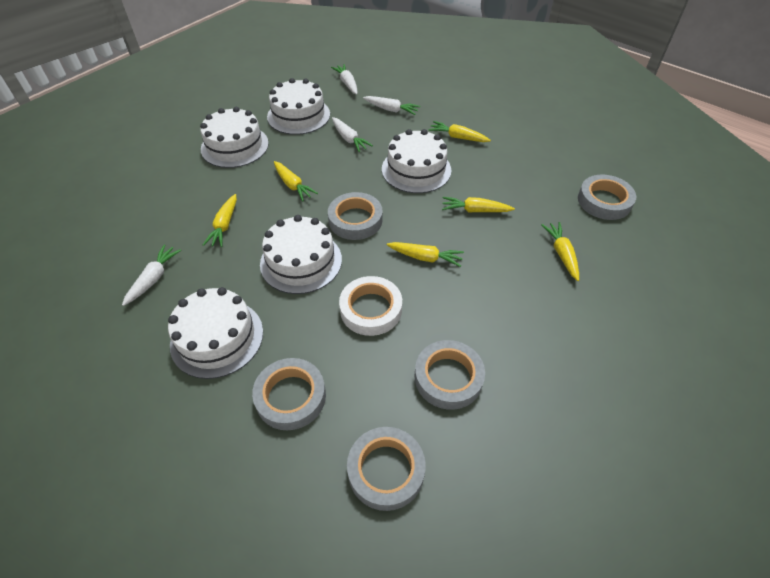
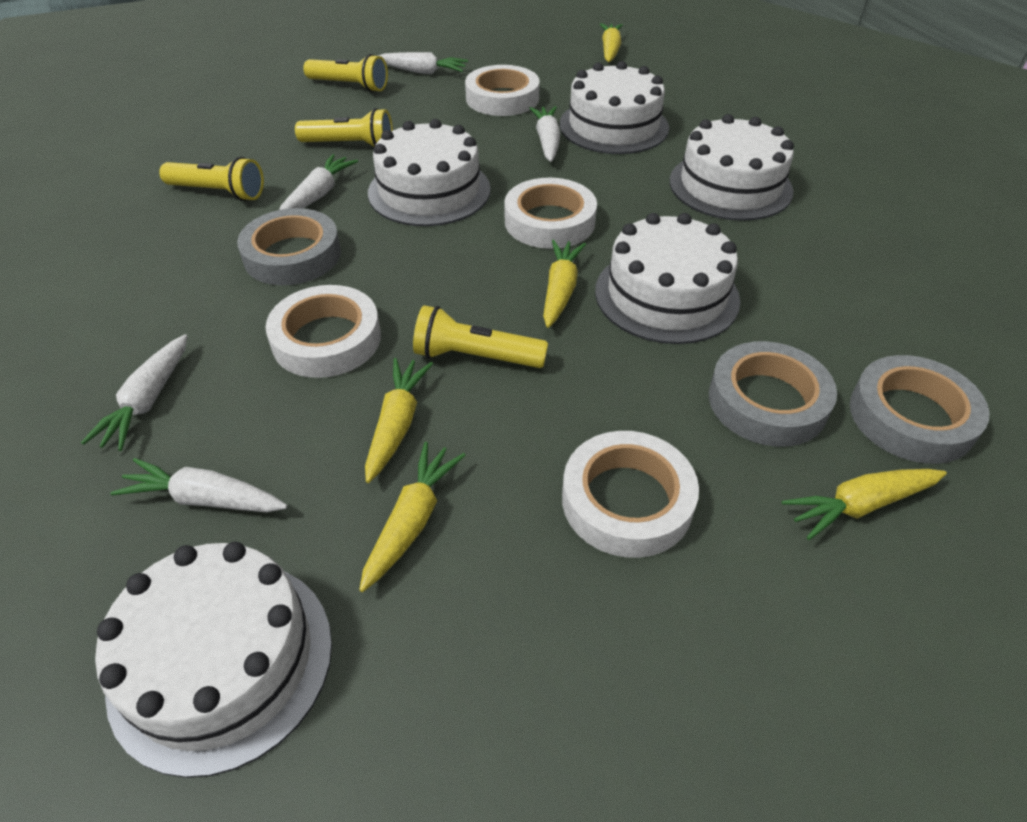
grey tape: [252,358,326,430] [328,192,383,240] [347,427,426,511] [415,340,485,410] [578,175,636,220] = 5 -> [237,208,341,285] [709,341,837,447] [850,355,989,464] = 3
white carrot: [122,244,181,306] [331,64,358,95] [332,117,373,152] [363,96,420,115] = 4 -> [81,334,188,451] [110,458,287,512] [279,154,358,210] [378,52,468,74] [529,106,561,162] = 5
white tape: [339,276,402,336] = 1 -> [265,285,381,378] [465,65,540,116] [504,178,597,249] [562,431,699,558] = 4
yellow carrot: [203,194,237,247] [274,161,318,201] [387,242,464,267] [428,121,491,142] [442,197,515,212] [542,222,579,281] = 6 -> [359,442,466,592] [365,358,433,483] [543,239,586,328] [600,23,623,62] [781,469,947,540] = 5
yellow flashlight: none = 0 -> [159,157,264,201] [295,108,393,147] [303,54,388,92] [413,305,548,368] = 4

